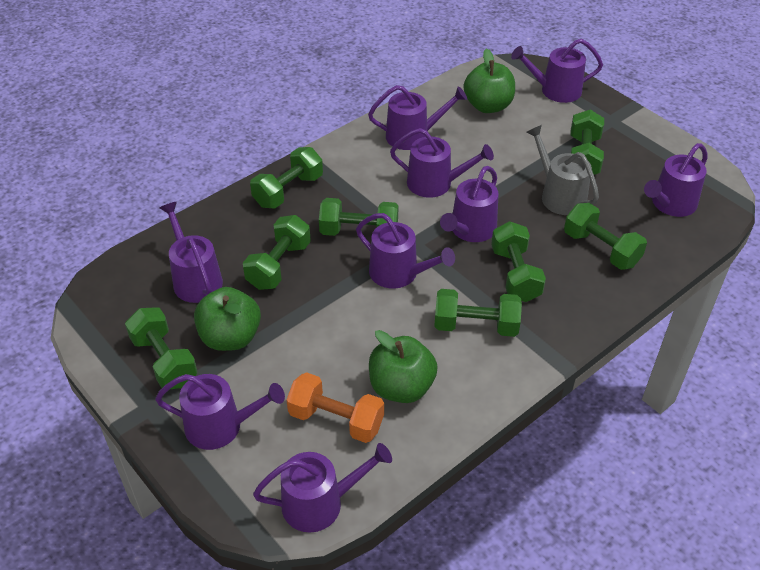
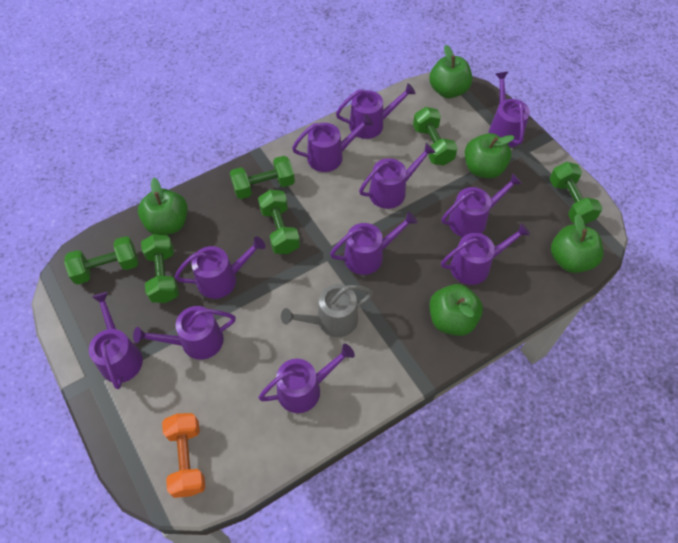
green apple: [194,287,261,351] [369,330,438,403] [464,48,515,113] = 3 -> [138,178,188,235] [429,45,472,98] [430,284,483,336] [465,133,514,179] [551,214,603,273] = 5
green dumbbell: [125,307,197,389] [243,215,311,290] [250,147,323,208] [319,198,398,236] [434,289,522,337] [491,221,546,302] [564,203,647,270] [570,109,604,175] = 8 -> [64,236,138,285] [141,234,179,303] [230,156,295,199] [258,190,300,254] [413,107,458,166] [550,162,602,224] = 6
purple watering can: [155,374,285,450] [160,202,223,303] [253,443,392,532] [356,213,455,289] [368,85,467,150] [390,128,494,198] [440,166,499,242] [511,39,603,103] [644,143,708,217] = 9 -> [89,292,143,389] [133,306,236,360] [175,236,266,299] [258,344,355,413] [292,114,373,172] [330,212,417,275] [336,83,416,139] [359,143,436,209] [441,223,530,285] [442,173,522,237] [489,72,530,147] = 11

